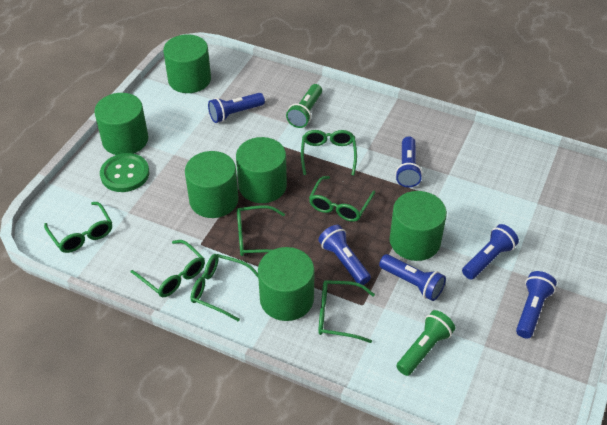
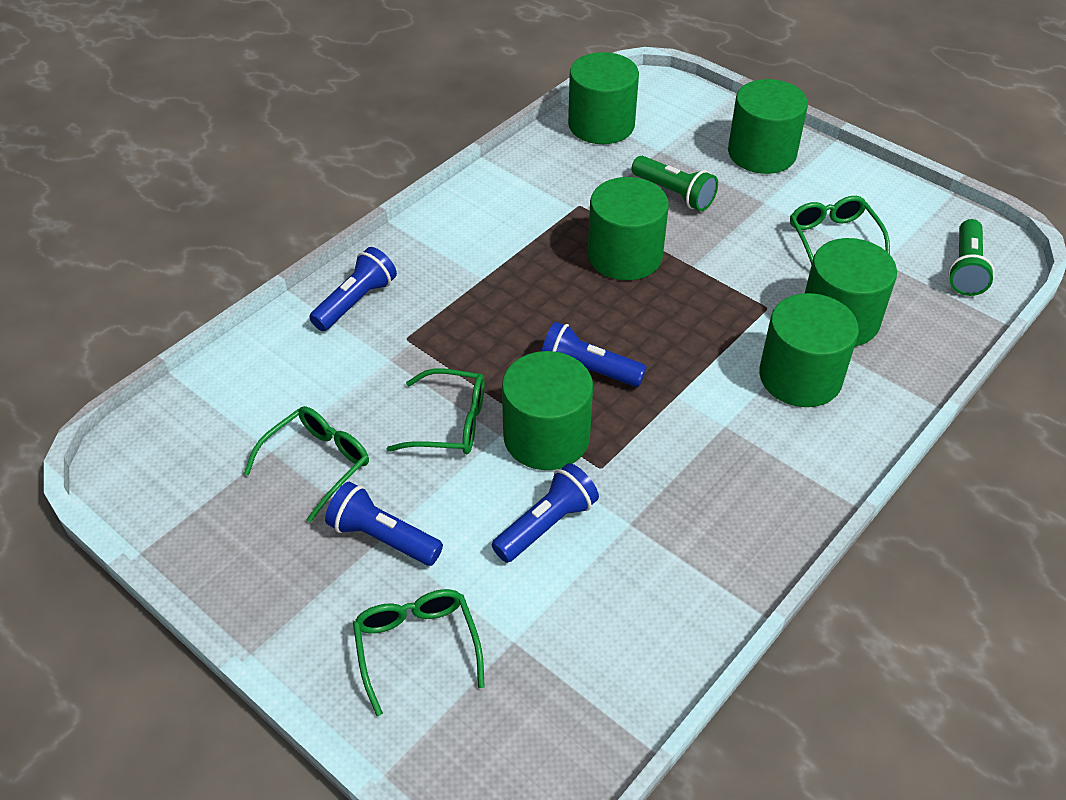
blue flashlight: [208,93,265,123] [318,225,371,285] [379,254,446,301] [395,137,423,187] [462,224,519,280] [516,271,557,338] = 6 -> [309,247,397,331] [325,482,443,566] [491,463,599,563] [542,322,647,387] = 4
green button: [100,153,149,192] = 1 -> none = 0
green glasses: [44,202,112,253] [131,240,205,297] [191,254,258,322] [237,205,285,256] [301,130,357,176] [309,176,375,222] [318,280,375,343] = 7 -> [244,406,369,523] [353,589,485,716] [387,369,485,454] [790,196,890,265] = 4

